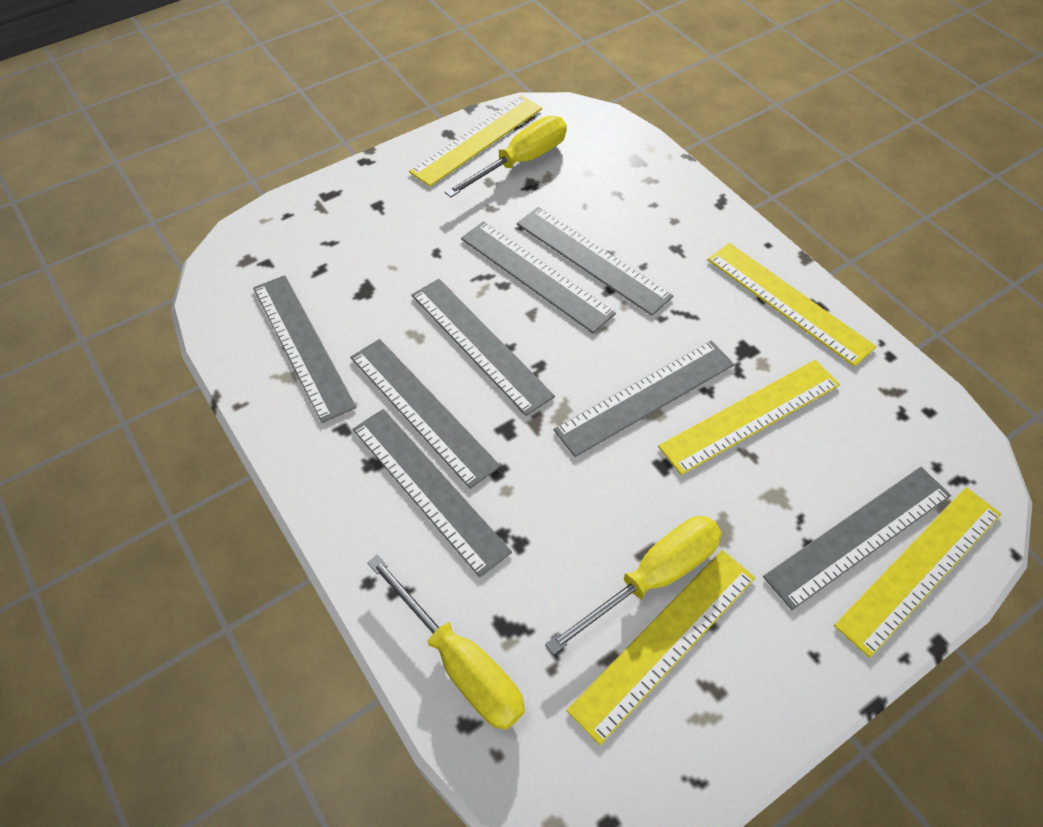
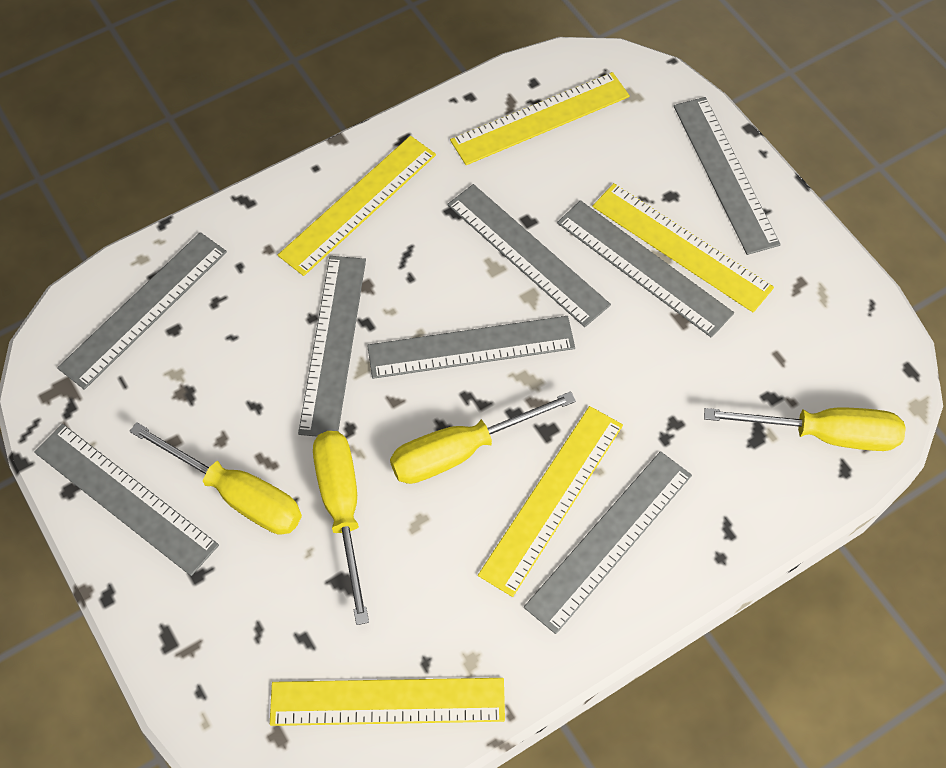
yellow screwdriver: [367,555,525,730] [445,116,567,197] [545,516,722,655] = 3 -> [129,422,302,534] [313,431,369,625] [390,391,576,484] [704,408,906,451] = 4

